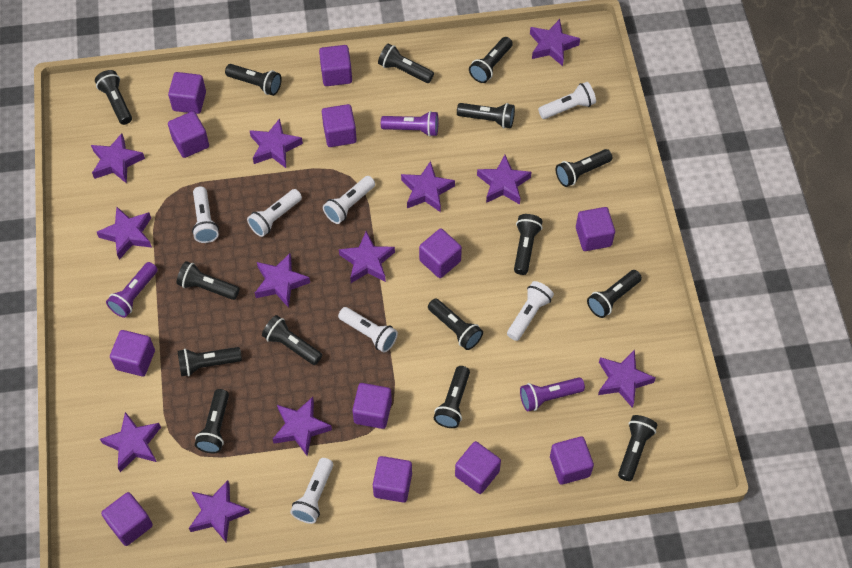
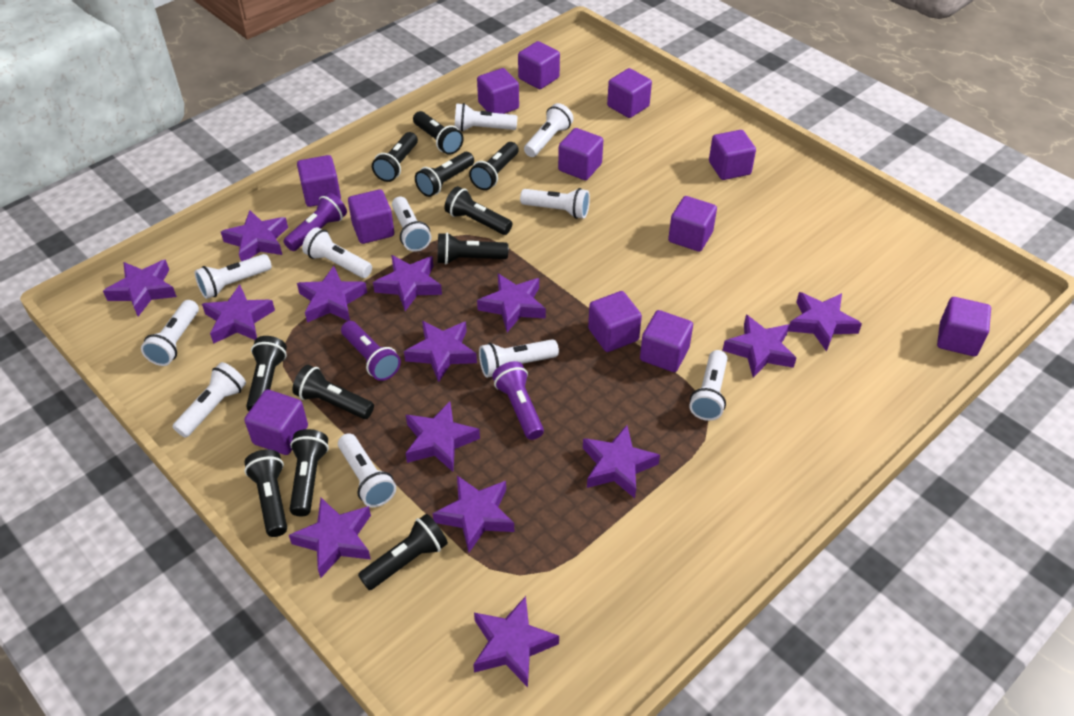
black flashlight: [95,70,132,125] [177,261,239,300] [178,347,242,376] [195,389,229,453] [225,64,282,96] [262,315,322,365] [378,43,434,83] [428,299,483,350] [434,366,470,428] [457,103,515,128] [469,37,513,83] [514,214,543,275] [556,149,612,187] [587,270,642,318] [618,415,658,481] = 15 -> [244,449,287,537] [246,336,287,411] [290,429,329,517] [292,365,374,419] [358,514,448,590] [372,132,418,182] [413,111,463,155] [415,152,474,197] [438,233,508,264] [444,186,512,235] [469,142,519,190] = 11
purple star: [91,133,145,184] [97,207,152,260] [100,412,161,472] [189,480,250,542] [249,118,303,168] [255,253,310,308] [273,397,332,456] [339,231,395,283] [401,161,455,212] [477,155,532,204] [530,19,580,66] [598,350,656,408] = 12 -> [103,260,177,316] [202,285,275,344] [221,210,288,261] [289,498,371,578] [297,266,367,323] [373,255,442,311] [404,321,477,382] [405,401,480,472] [433,476,514,552] [473,596,559,688] [477,274,546,332] [583,425,660,498] [722,315,796,378] [788,292,862,352] = 14
white flashlight: [192,186,219,243] [247,189,302,237] [290,458,333,524] [323,176,375,224] [338,307,398,353] [507,281,554,341] [538,82,596,119] = 7 -> [141,300,199,366] [173,362,246,438] [194,254,272,299] [302,227,372,278] [338,433,396,507] [392,197,431,252] [455,103,517,132] [479,339,559,378] [520,188,590,219] [524,103,573,157] [689,350,727,421] = 11

